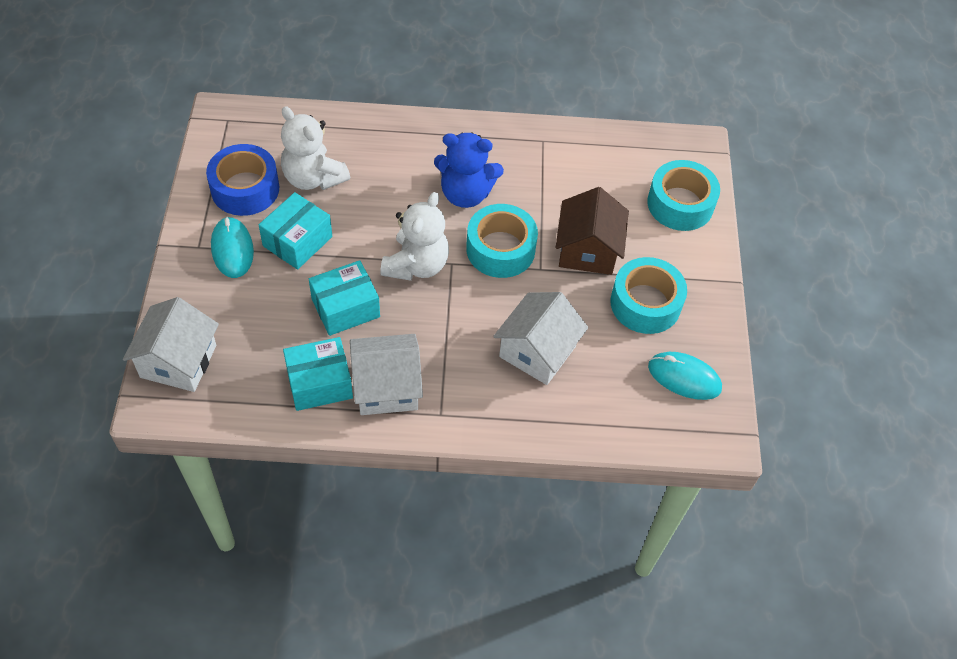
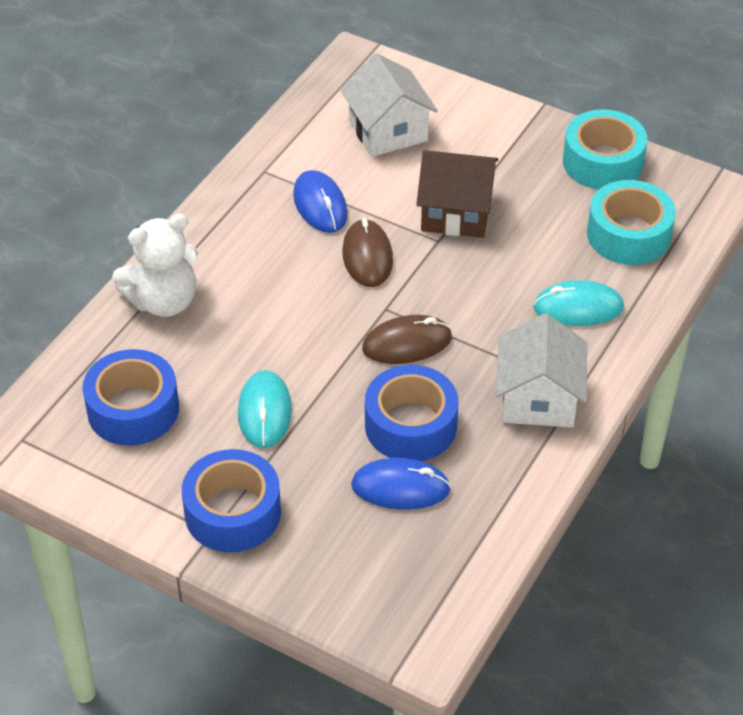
blue mouse: none = 0 -> [293,170,348,233] [351,458,451,510] = 2
blue tape: [206,144,279,216] = 1 -> [82,349,179,446] [182,449,281,552] [365,365,458,461] = 3
blue teddy bear: [434,132,504,208] = 1 -> none = 0
brown mouse: none = 0 -> [342,218,393,287] [362,315,452,364] = 2
turquoise box: [259,192,332,270] [283,337,353,411] [309,260,380,336] = 3 -> none = 0
turquoise tape: [466,204,538,278] [610,257,687,334] [647,160,720,231] = 3 -> [563,109,647,189] [587,180,676,265] = 2
white house: [123,297,219,392] [350,334,423,415] [493,292,588,385] = 3 -> [340,53,438,157] [496,313,587,427] = 2
white teddy bear: [281,106,350,190] [380,192,449,281] = 2 -> [112,214,198,317] = 1

